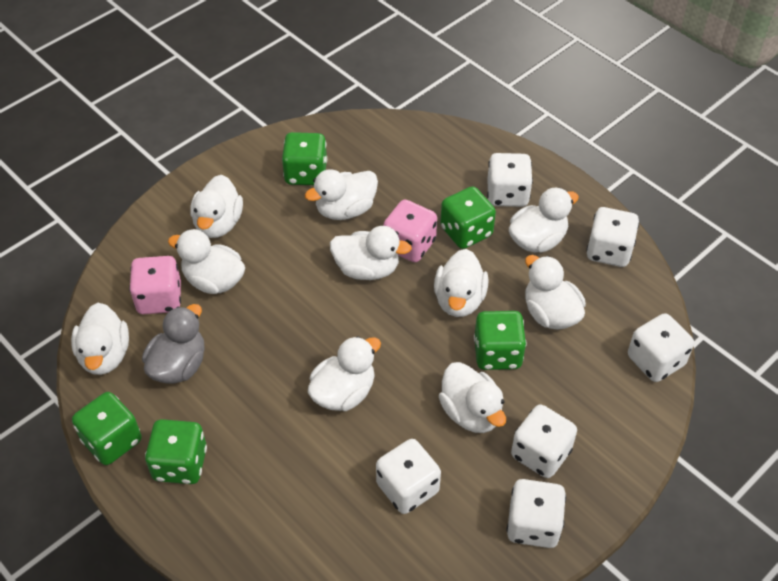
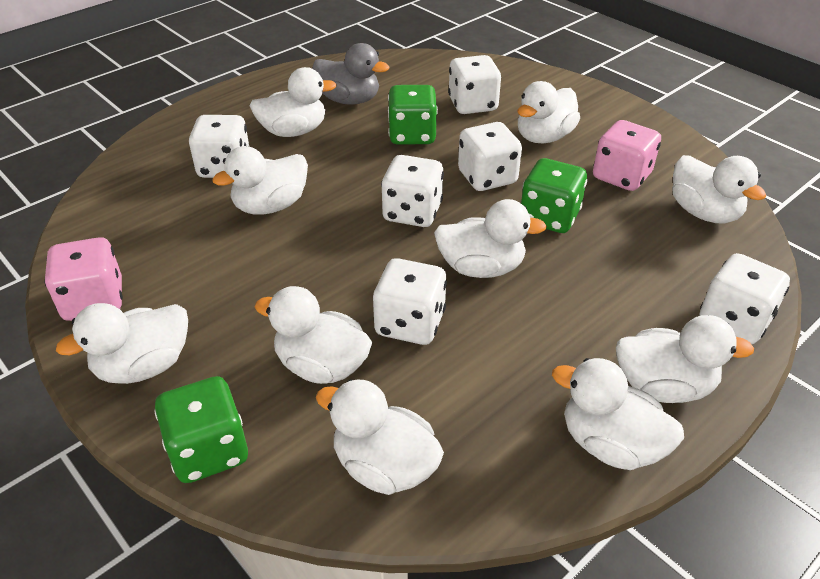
green dice: [72,392,142,465] [145,419,207,484] [282,132,327,185] [440,186,496,249] [474,311,526,370] = 5 -> [154,376,248,483] [388,85,438,145] [521,158,587,233] = 3

